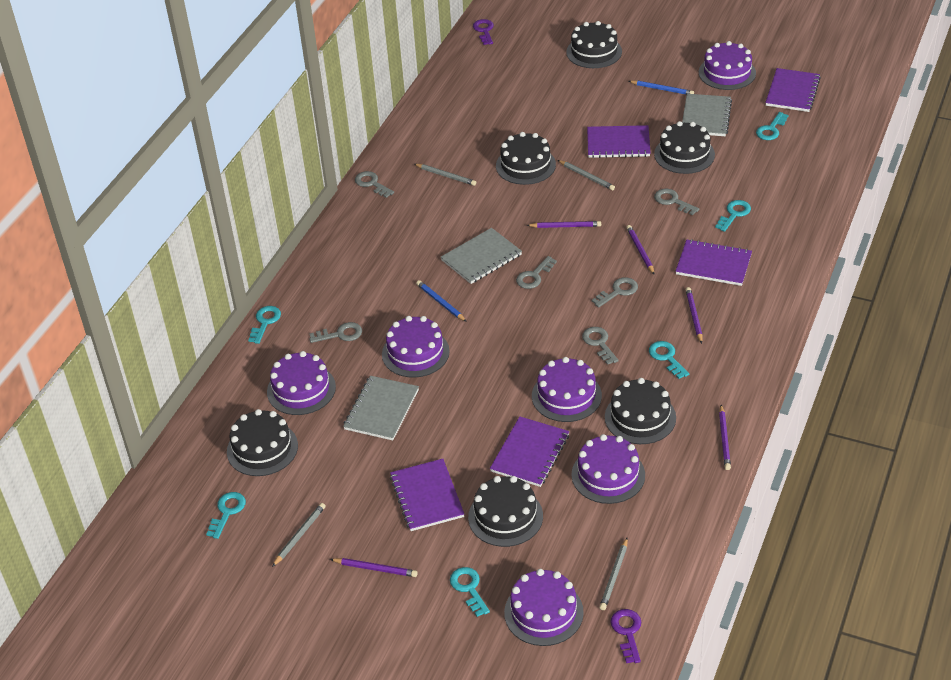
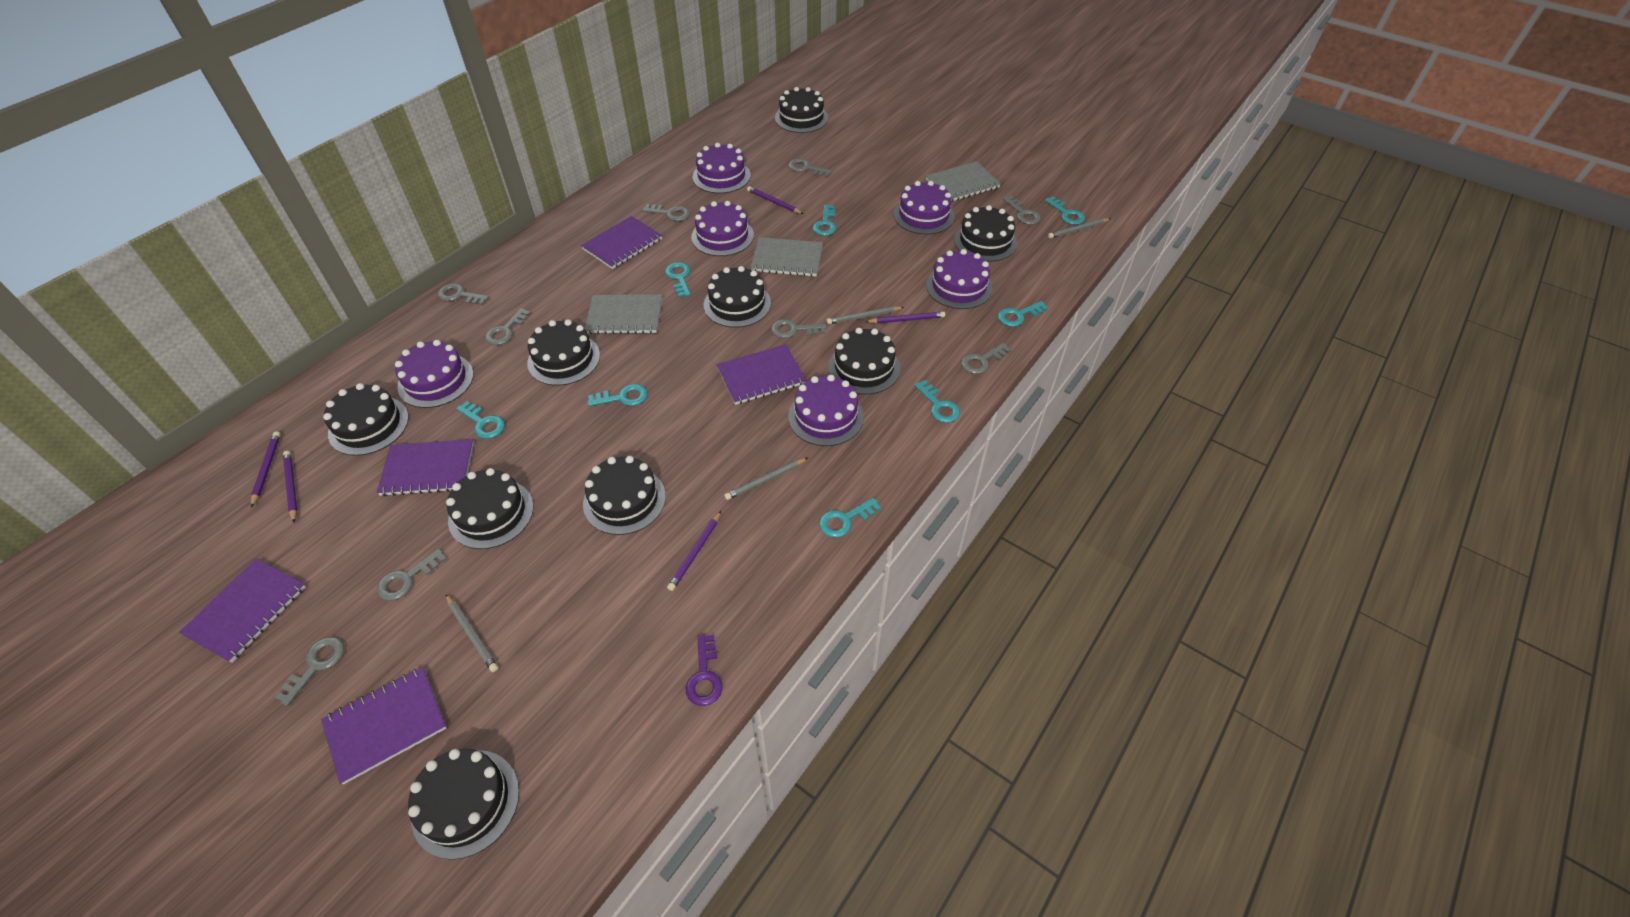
black cake: [227,409,298,476] [468,476,543,547] [496,132,556,185] [566,21,622,68] [605,378,676,444] [654,121,715,174] = 6 -> [323,383,409,456] [408,749,519,860] [446,468,534,549] [527,319,600,386] [583,456,666,535] [704,266,771,328] [775,87,828,133] [828,328,900,395] [954,205,1017,262] = 9
blue pencil: [416,280,467,322] [629,80,694,95] = 2 -> none = 0
grey key: [309,322,362,343] [355,171,394,198] [516,256,557,289] [582,327,619,365] [592,277,638,307] [654,189,700,215] = 6 -> [274,637,344,706] [377,549,446,601] [438,283,489,305] [485,308,531,345] [642,204,690,221] [771,319,826,338] [788,158,832,177] [961,343,1011,374] [1003,196,1041,225] = 9
purple key: [473,19,494,45] [610,609,641,663] = 2 -> [686,634,723,706] = 1
turquoise key: [206,492,246,539] [248,306,281,344] [450,567,490,617] [649,341,689,379] [715,200,751,232] [756,112,788,140] = 6 -> [456,401,505,439] [587,384,647,406] [665,262,690,297] [812,205,836,236] [819,498,881,538] [914,380,960,423] [998,301,1048,327] [1045,196,1085,225] = 8

